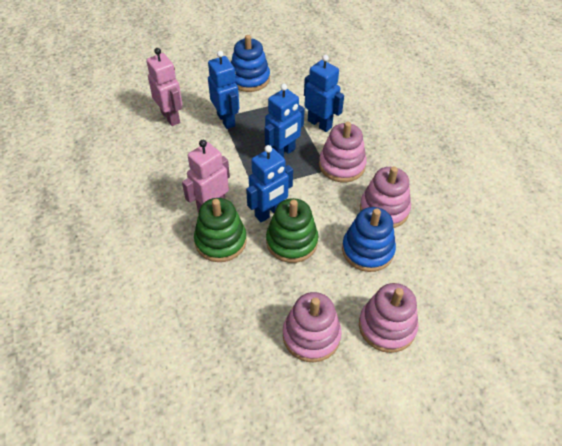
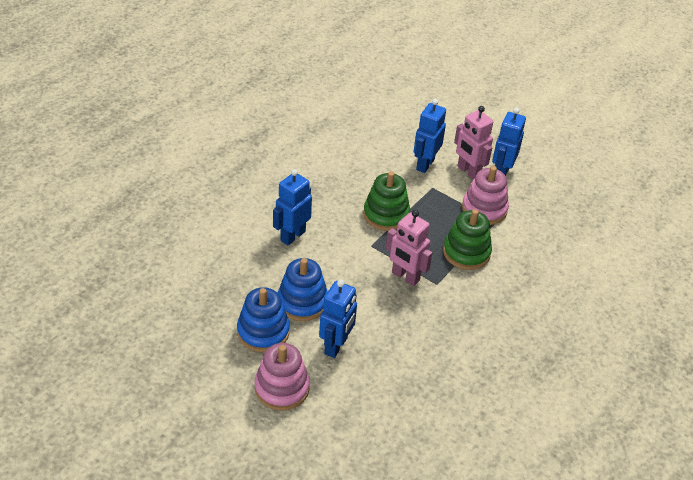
pink stacking toy: [283,292,342,362] [319,121,367,182] [359,283,418,353] [360,166,411,228] = 4 -> [254,343,310,411] [462,166,509,225] = 2

